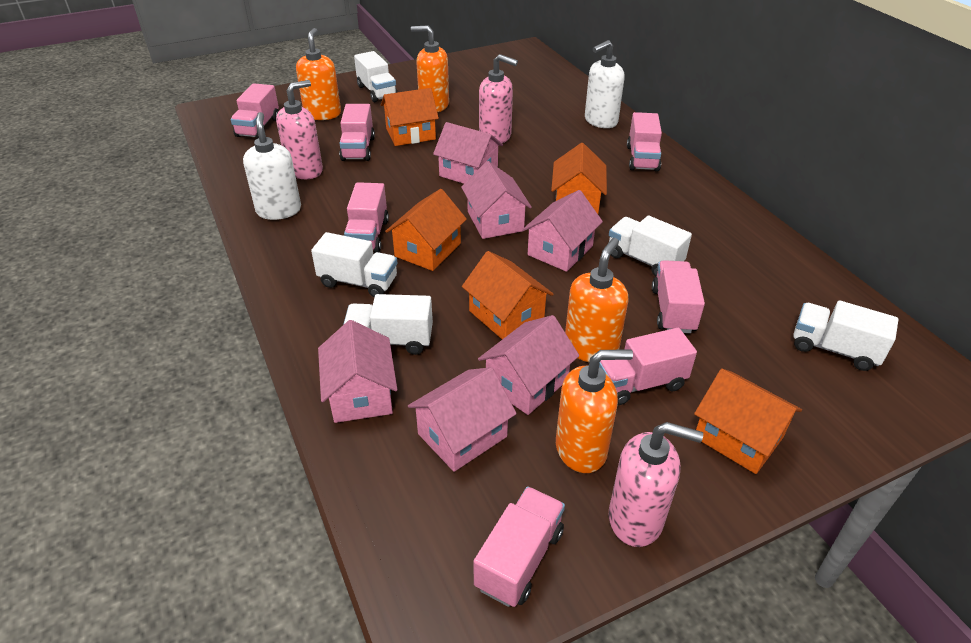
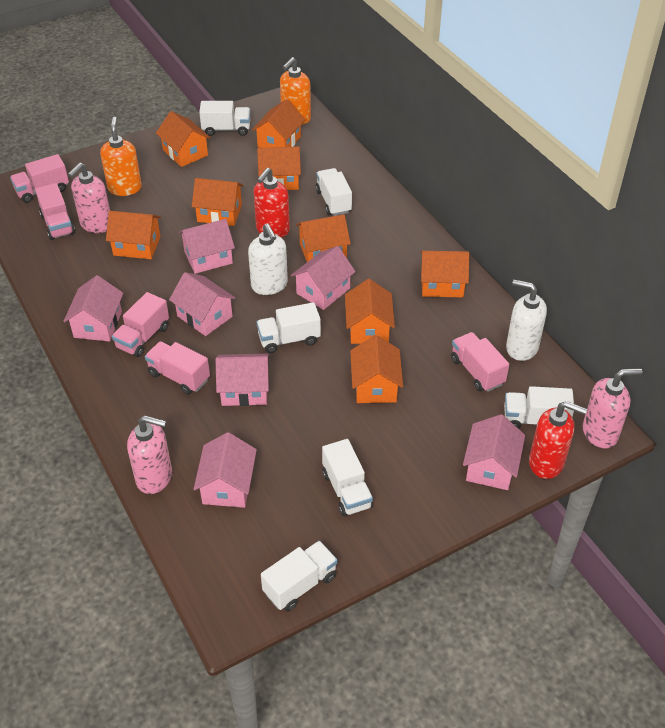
orange house: [381,88,439,146] [385,189,467,271] [462,251,553,339] [551,143,607,214] [694,368,802,474] = 5 -> [106,211,161,259] [156,111,211,167] [192,178,244,226] [252,99,305,148] [257,146,301,190] [296,214,351,262] [345,279,395,344] [350,335,403,403] [420,251,469,297] = 9
orange soap dispenser: [296,28,341,120] [411,25,449,112] [556,349,633,473] [565,238,629,362] = 4 -> [100,117,142,196] [280,57,311,125] = 2
pink house: [318,320,397,423] [408,367,517,472] [433,122,503,184] [461,161,532,239] [478,315,579,415] [522,190,603,272] = 6 -> [63,275,123,342] [169,272,236,336] [178,219,235,274] [194,432,257,508] [215,354,269,406] [291,246,356,310] [463,414,525,490] = 7
pink truck: [231,83,279,139] [339,104,375,161] [344,182,389,253] [473,487,565,607] [599,328,697,405] [627,112,662,172] [652,260,705,333] = 7 -> [10,154,69,203] [35,183,75,240] [112,292,169,357] [145,341,210,395] [451,332,509,392] = 5
red soap dispenser: none = 0 -> [253,168,290,238] [529,401,587,479] = 2
white truck: [311,232,397,297] [343,294,433,355] [354,51,398,102] [609,215,692,277] [793,300,899,371] = 5 -> [199,101,250,136] [257,302,321,353] [261,541,337,611] [315,168,352,216] [322,439,373,516] [504,386,574,429] = 6

